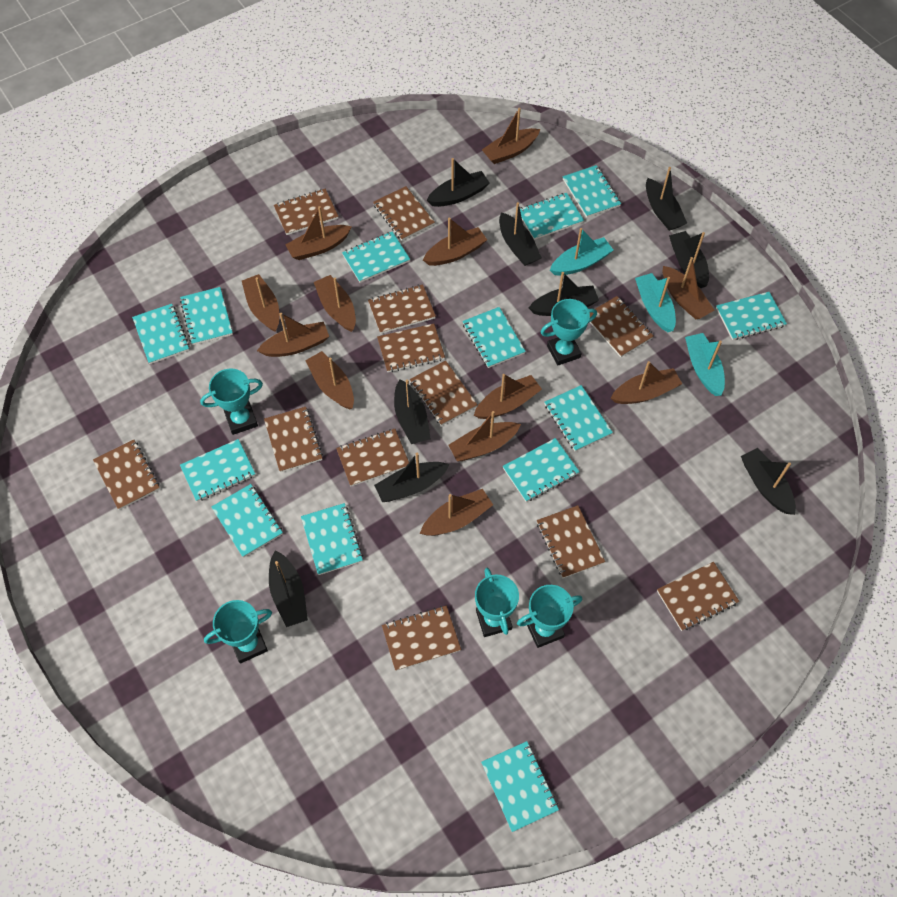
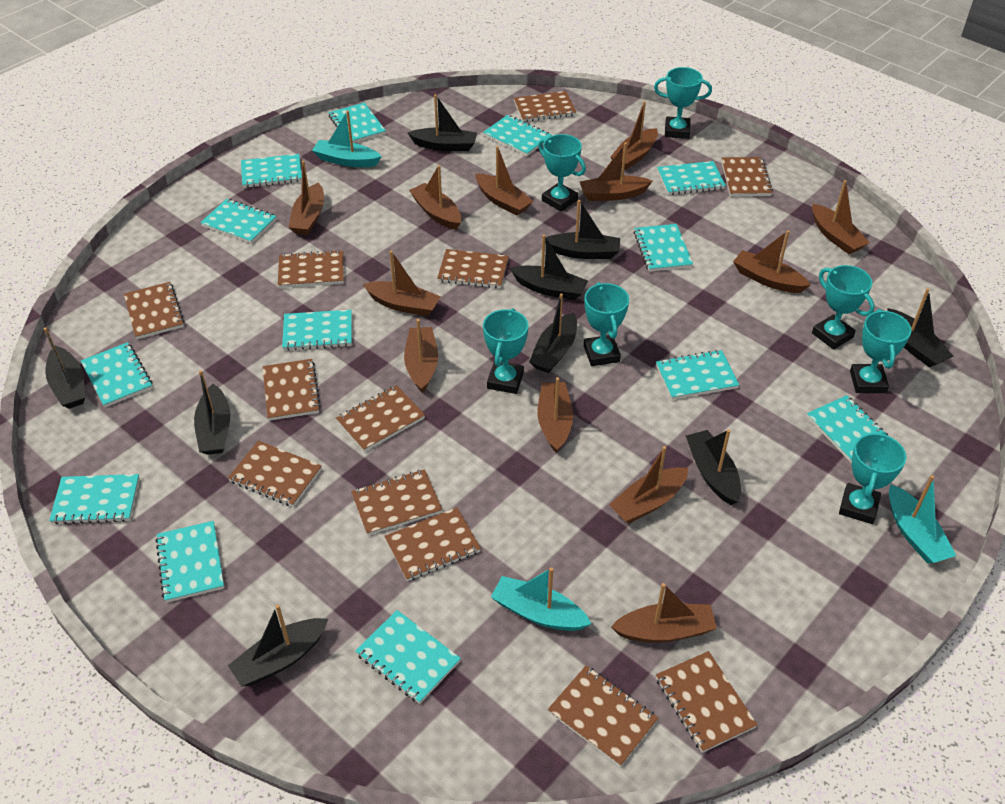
turquoise trophy: [200,369,263,435] [204,600,272,664] [475,568,519,637] [517,585,582,648] [540,299,597,366] = 5 -> [483,308,529,394] [538,134,586,212] [584,282,629,366] [654,67,712,139] [812,265,875,350] [839,432,906,524] [850,309,912,393] = 7

